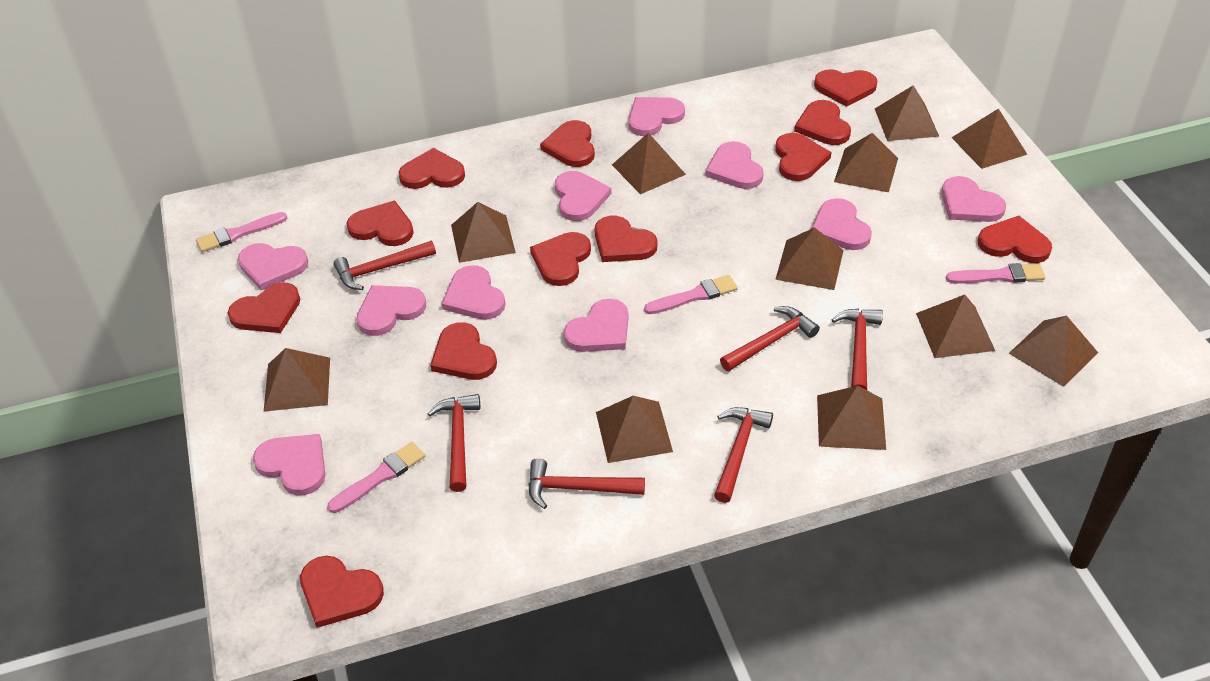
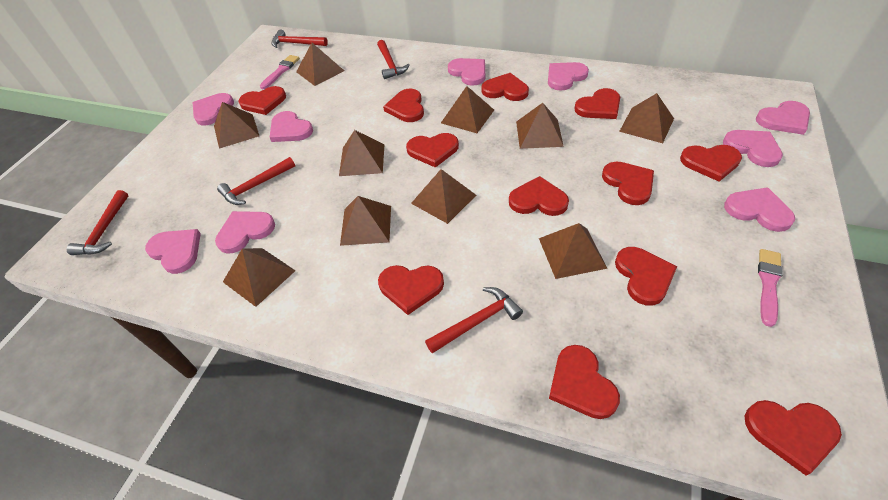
brown pyramid: [264,348,330,412] [451,202,516,263] [596,396,673,463] [612,133,686,194] [775,227,844,290] [817,386,886,450] [834,133,898,192] [875,85,939,141] [916,295,995,358] [951,108,1028,169] [1009,316,1098,387] = 11 -> [214,102,259,149] [223,248,296,307] [296,43,344,86] [339,130,385,176] [340,196,391,246] [411,169,476,224] [441,86,494,133] [516,103,564,149] [539,223,608,279] [619,93,674,143] = 10
pink brush: [196,212,287,252] [327,442,425,513] [644,275,738,314] [946,263,1045,283] = 4 -> [260,55,300,89] [758,249,783,327] = 2
pink heart: [238,243,308,290] [253,434,326,495] [356,285,426,336] [441,265,505,320] [555,171,611,221] [564,299,629,352] [628,97,685,136] [706,141,764,189] [811,198,872,250] [941,176,1006,222] = 10 -> [145,229,201,274] [193,93,234,126] [215,211,275,254] [270,111,313,142] [448,58,485,86] [548,62,589,91] [723,130,783,167] [724,187,795,232] [756,101,810,135] = 9
red hammer: [333,241,436,290] [428,394,480,492] [528,458,645,509] [714,407,773,503] [720,306,820,371] [832,309,883,390] = 6 -> [67,190,128,255] [217,157,295,205] [272,29,328,48] [377,40,410,79] [425,287,523,354] = 5

